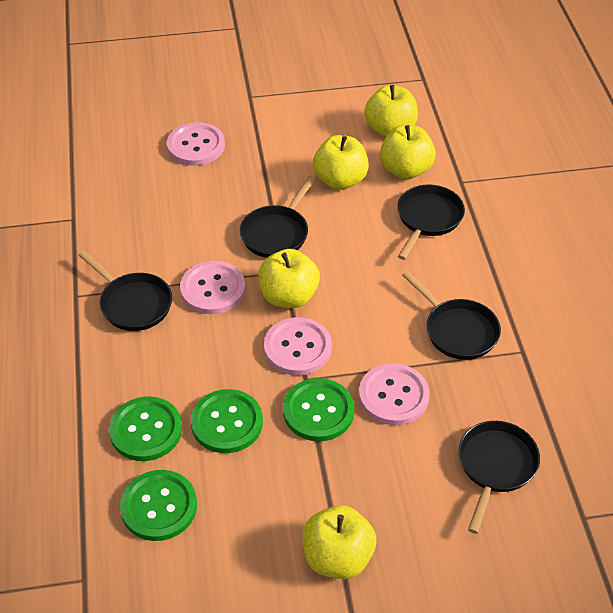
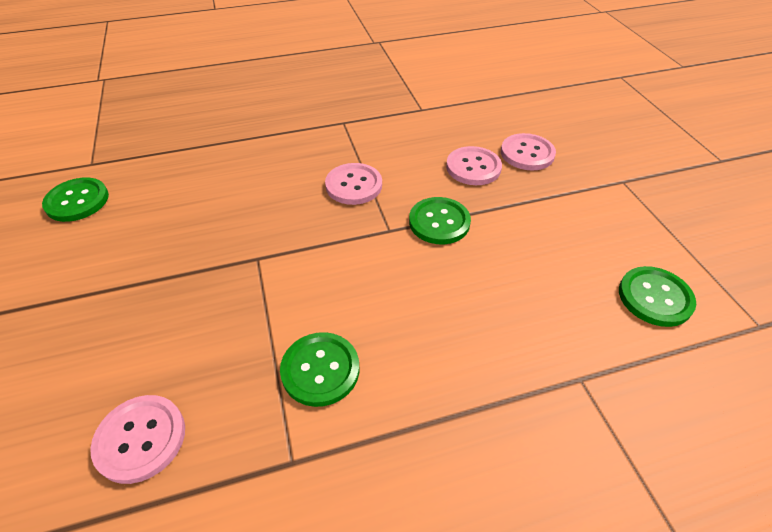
black pan: [78,250,172,331] [240,176,316,258] [397,185,465,260] [402,271,501,360] [459,421,540,534] = 5 -> none = 0
yellow apple: [259,249,320,308] [303,505,377,579] [313,135,369,190] [365,85,418,137] [380,125,436,179] = 5 -> none = 0

